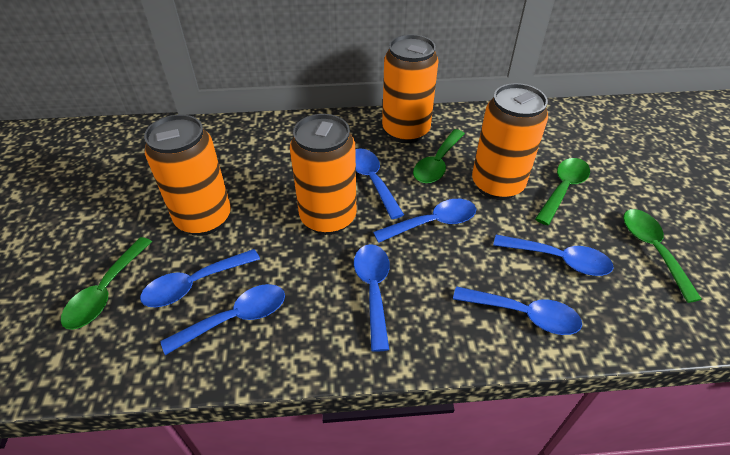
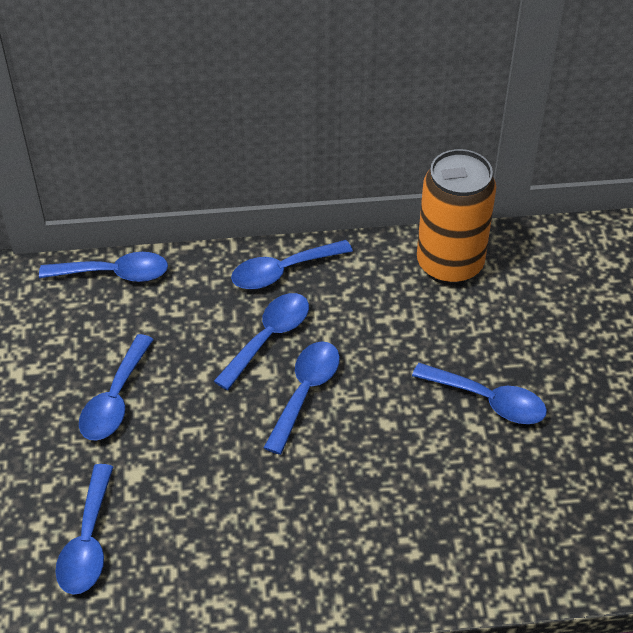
green spoon: [61,237,152,330] [413,129,465,184] [535,158,590,226] [623,209,702,303] = 4 -> none = 0
orange can: [144,114,231,236] [290,114,356,235] [382,34,439,143] [472,83,548,200] = 4 -> [417,149,496,285] = 1

